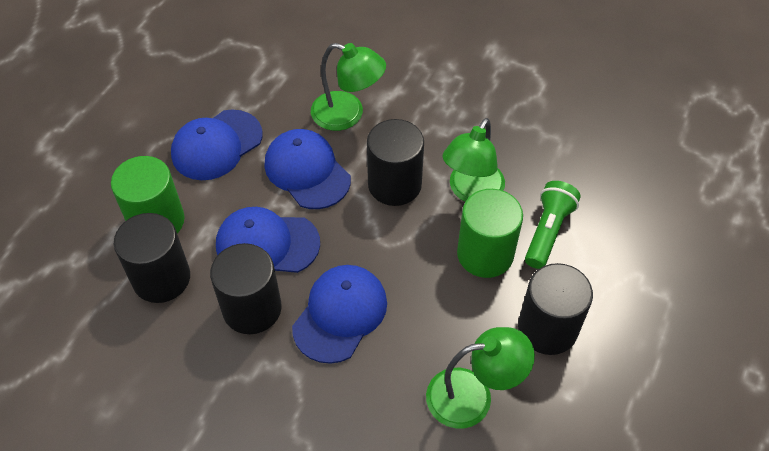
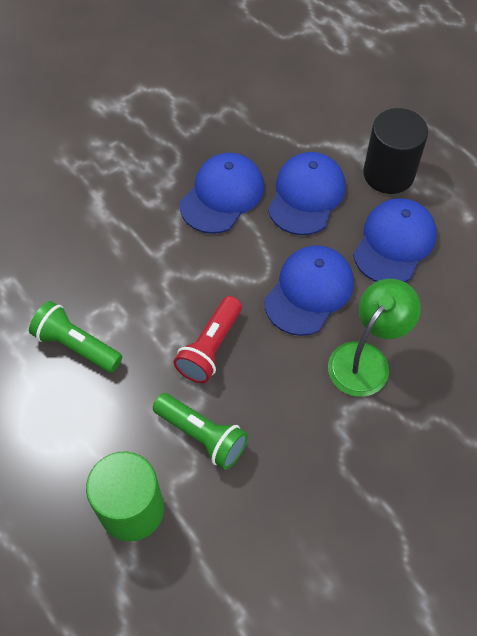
black cylinder: [114,213,190,303] [210,243,282,334] [367,119,424,206] [518,263,593,355] = 4 -> [363,108,428,194] = 1
green cylinder: [111,156,185,234] [457,189,523,278] = 2 -> [86,451,164,542] = 1
green flashlight: [525,181,581,269] = 1 -> [29,301,122,373] [153,393,248,470] = 2
green lamp: [311,43,386,131] [426,327,535,429] [442,118,505,202] = 3 -> [328,279,421,397] = 1
red flashlight: none = 0 -> [173,296,242,383] = 1

